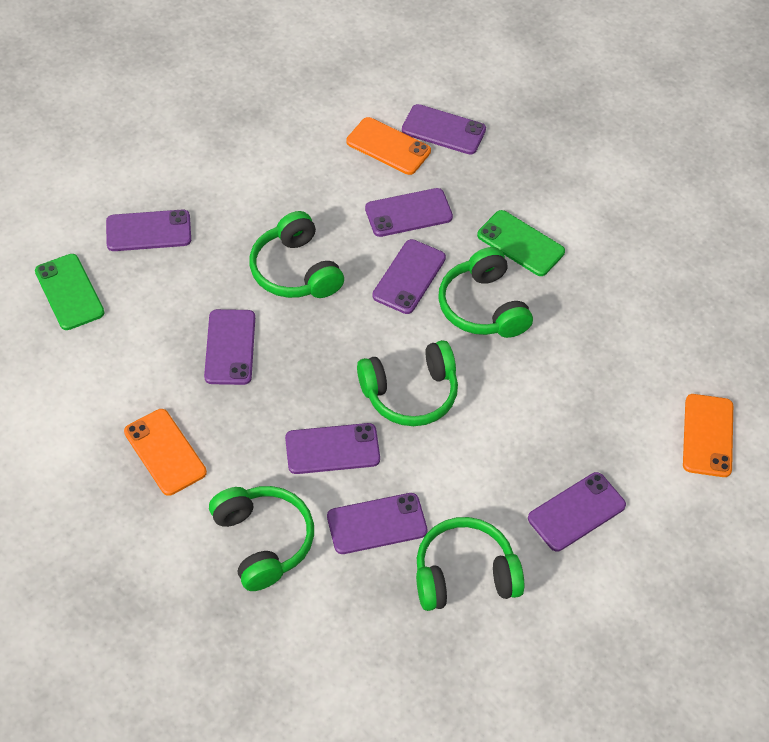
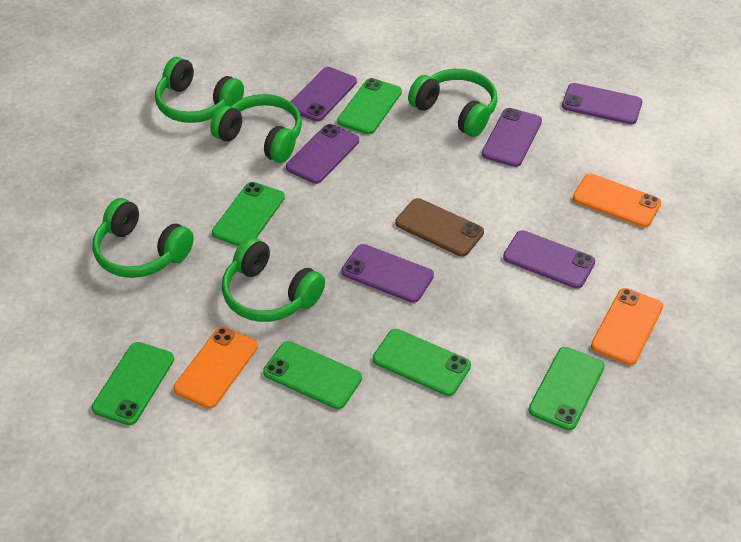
brown phone: none = 0 -> [395,198,484,257] = 1
green phone: [35,254,104,330] [477,210,565,276] = 2 -> [92,342,174,425] [212,182,285,246] [263,341,362,409] [337,78,402,134] [373,329,471,396] [528,347,605,430] = 6
purple phone: [106,209,191,251] [204,309,255,385] [285,423,380,474] [327,493,428,554] [365,188,453,237] [372,239,446,314] [402,104,486,155] [528,472,626,552] = 8 -> [286,124,359,184] [291,67,357,122] [341,244,434,303] [482,108,542,167] [503,230,595,289] [562,83,642,124] = 6

